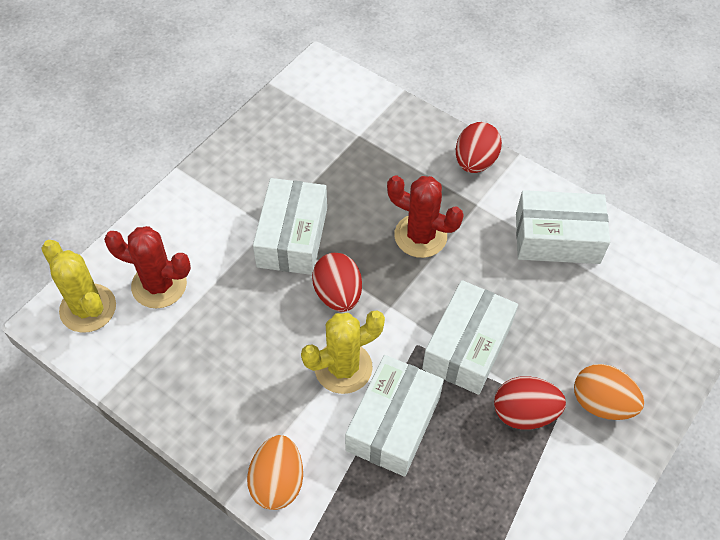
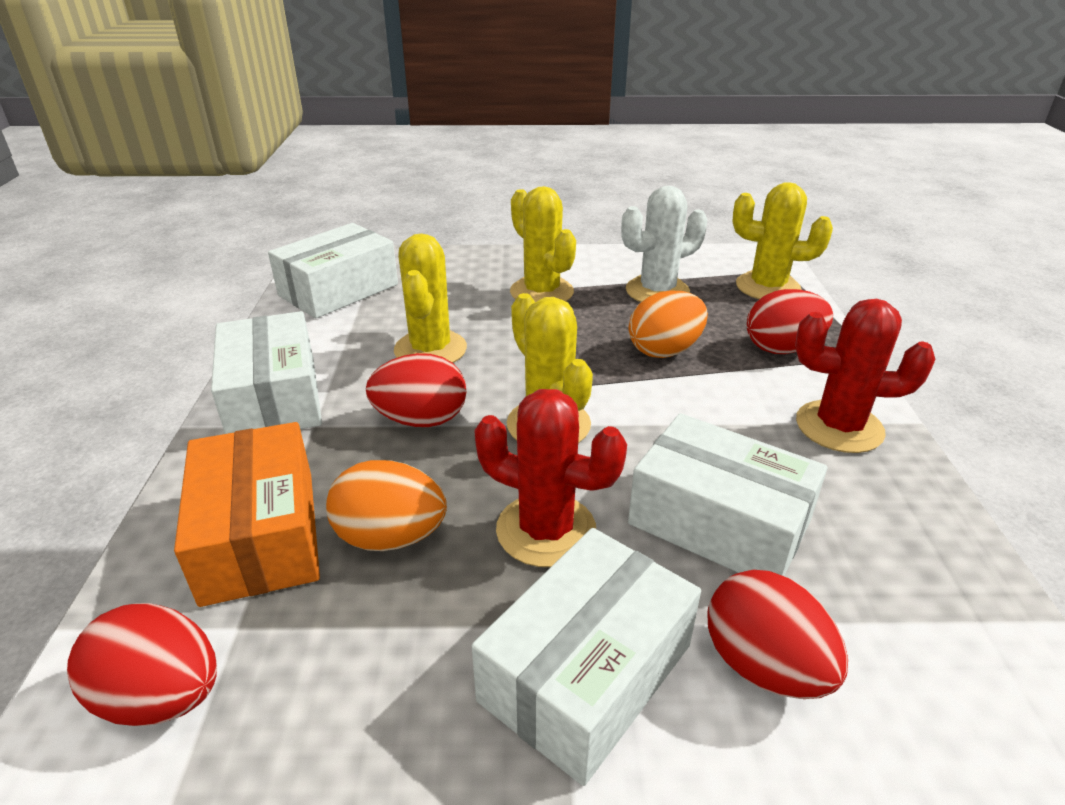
orange box: none = 0 -> [174,422,320,607] = 1
red egg: [312,253,362,312] [456,122,502,173] [494,376,566,430] = 3 -> [67,603,217,726] [366,353,467,427] [707,570,848,699] [747,289,833,354] = 4
white cactus: none = 0 -> [621,186,707,302] = 1
yellow cactus: [41,240,116,333] [301,311,385,394] = 2 -> [394,233,467,363] [507,293,593,443] [510,186,576,302] [732,182,833,299] = 4

